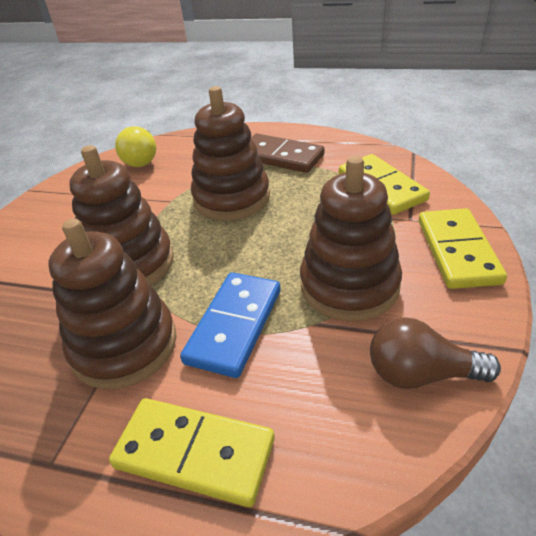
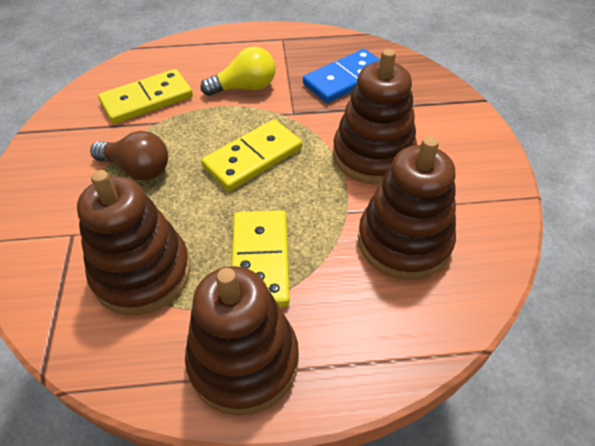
brown domino: [251,134,324,173] = 1 -> none = 0

